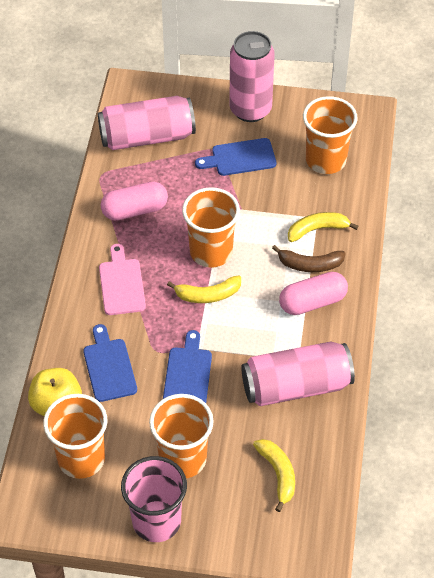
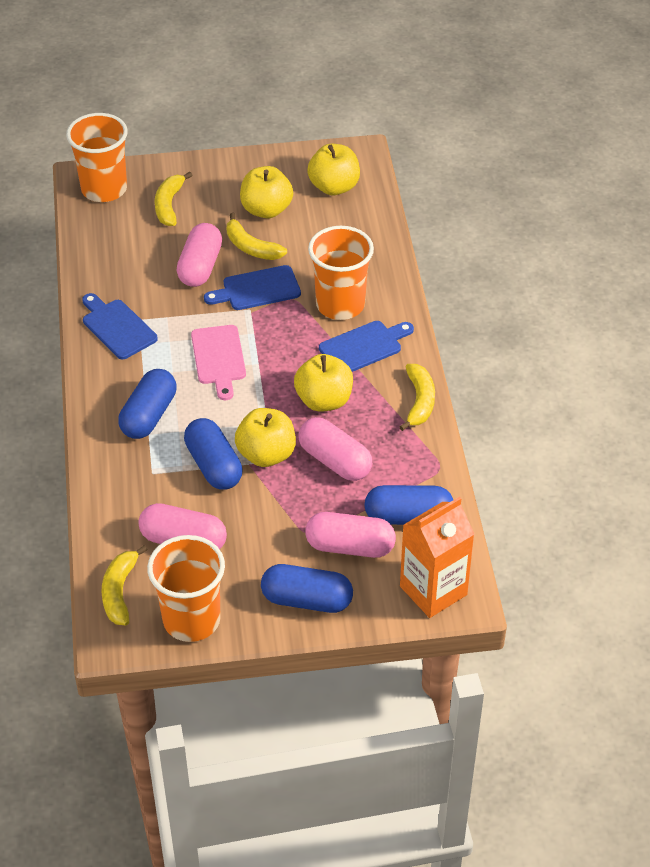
blue capsule: none = 0 -> [118,369,177,439] [184,418,243,490] [261,564,353,613] [364,485,454,525] = 4
brown banana: [272,245,346,272] = 1 -> none = 0
orange carton: none = 0 -> [400,497,474,618] = 1
orange cup: [43,394,107,479] [149,394,214,478] [182,187,240,268] [303,96,358,174] = 4 -> [66,113,128,202] [147,535,225,642] [308,226,374,320] = 3
pink can: [98,96,196,150] [229,31,275,122] [241,342,355,406] = 3 -> none = 0
pink capsule: [101,182,168,220] [279,272,348,315] = 2 -> [139,503,227,549] [176,223,222,287] [298,417,372,481] [305,512,396,558] = 4
pink cup: [121,456,187,542] = 1 -> none = 0
yellow apple: [28,368,82,416] = 1 -> [235,408,296,467] [240,166,293,218] [294,354,353,412] [307,144,360,195] = 4
yellow banana: [167,275,241,303] [253,439,295,512] [288,212,358,242] = 3 -> [101,545,147,626] [154,172,193,226] [227,213,287,260] [399,364,435,431] = 4

